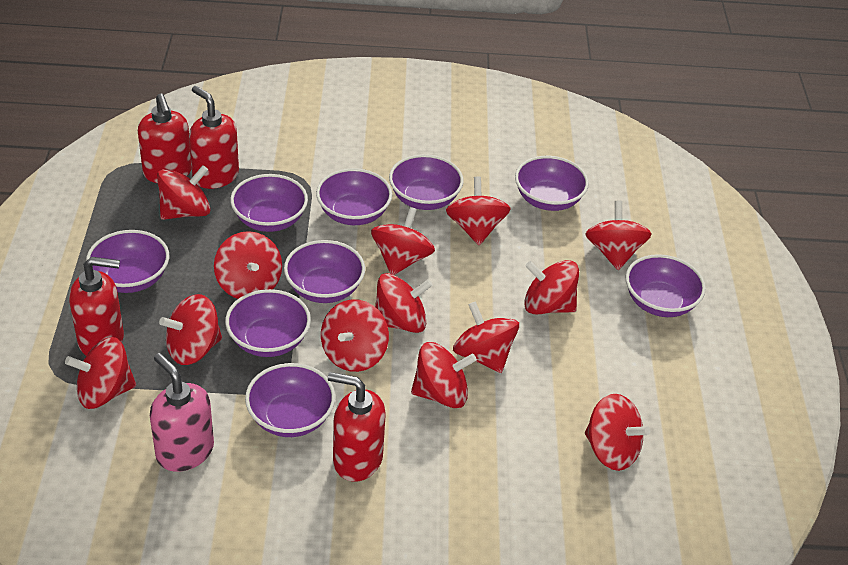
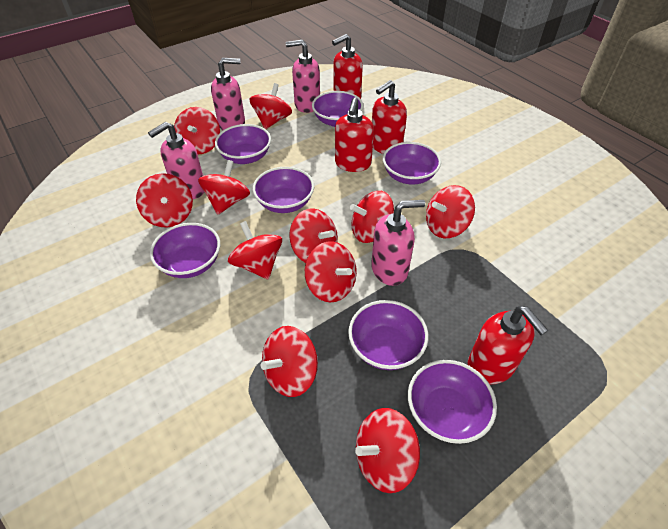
pink soap dispenser: [150,353,214,472] = 1 -> [148,122,204,199] [211,58,245,131] [286,40,320,113] [371,200,425,286] = 4
purple bowl: [86,230,169,293] [225,289,311,357] [230,174,308,232] [245,363,336,437] [284,240,365,303] [316,168,392,225] [389,154,464,210] [515,156,589,211] [626,254,706,317] = 9 -> [150,223,220,278] [215,124,271,164] [253,167,314,213] [312,91,363,127] [348,300,428,370] [383,142,441,185] [408,360,497,444] = 7
red spinning top: [65,337,136,409] [157,165,211,220] [159,294,222,365] [214,231,282,299] [321,299,389,372] [371,207,435,275] [375,273,433,333] [411,342,477,408] [446,177,511,245] [453,301,519,373] [524,260,579,314] [585,201,651,270] [585,394,650,471] = 13 -> [136,173,193,227] [174,107,220,155] [198,160,250,215] [228,221,282,279] [249,83,292,129] [261,326,318,397] [289,209,338,263] [305,241,357,302] [350,191,394,243] [355,408,420,493] [426,185,475,238] = 11

